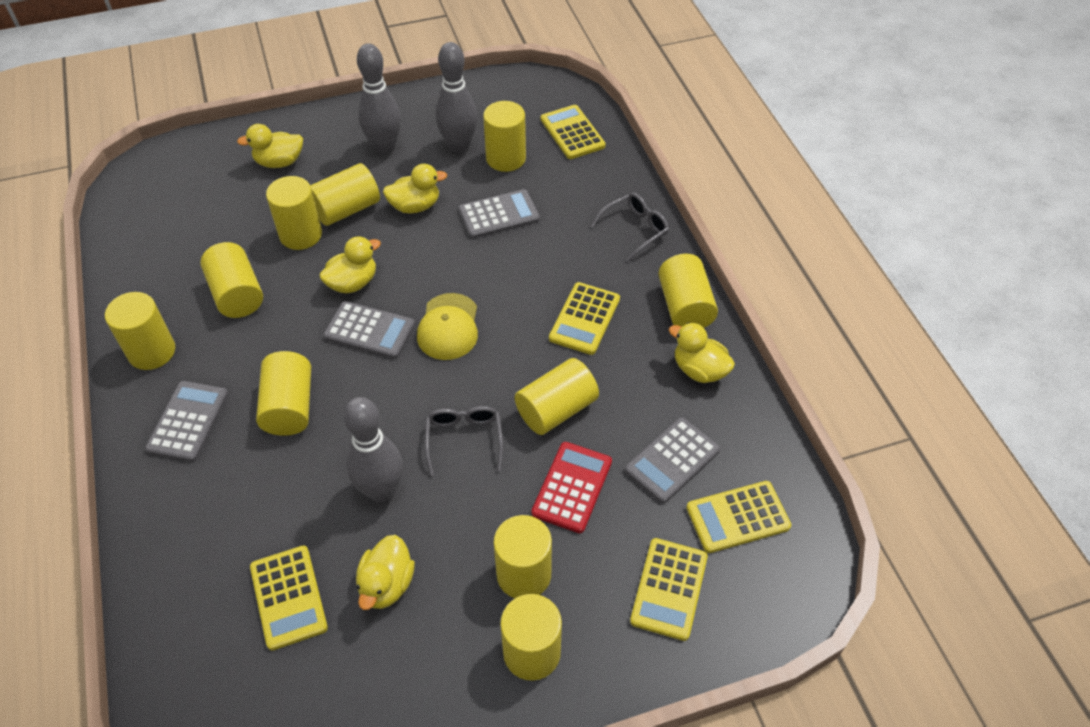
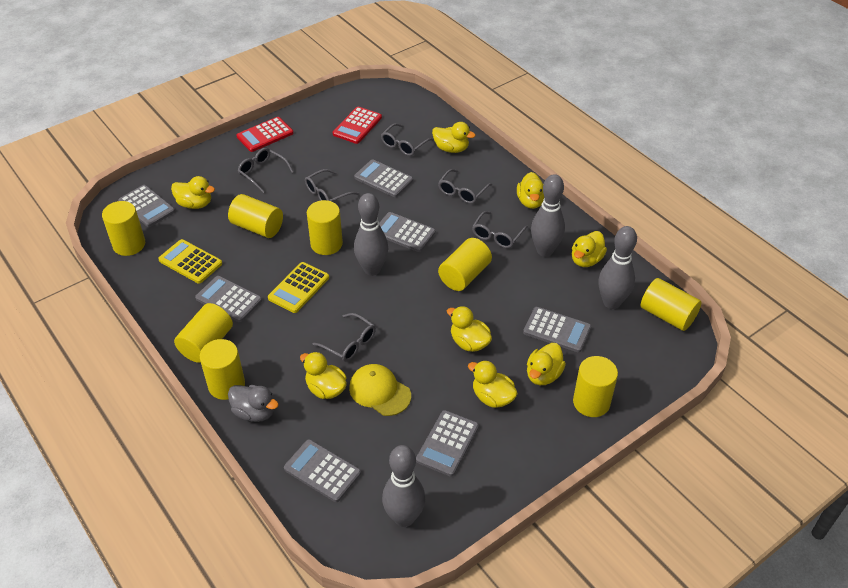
grey bowling pin: [343,397,403,502] [357,43,401,154] [436,42,478,153] = 3 -> [354,193,389,276] [382,445,425,527] [531,174,565,257] [598,226,637,309] = 4
grey calculator: [145,381,228,462] [323,301,415,359] [458,189,540,239] [625,417,720,504] = 4 -> [118,185,175,227] [195,276,262,322] [284,439,361,502] [354,159,413,197] [379,212,436,252] [416,410,479,477] [523,307,591,353] = 7
grey duck: none = 0 -> [228,385,279,422] = 1
grey glasses: [425,406,503,476] [591,193,669,261] = 2 -> [238,148,294,193] [305,169,359,202] [312,313,376,362] [381,123,434,156] [438,169,492,204] [472,211,528,248] = 6
red calculator: [532,442,612,533] = 1 -> [237,117,293,152] [333,107,382,144] = 2
yellow calculator: [250,545,328,650] [541,105,606,159] [549,282,620,355] [630,538,708,641] [686,481,791,553] = 5 -> [158,239,222,284] [268,262,329,313] = 2
yellow cylinder: [105,292,175,370] [200,242,263,318] [256,351,311,436] [266,176,322,250] [310,163,380,226] [483,101,526,172] [494,515,552,598] [500,594,562,681] [515,358,599,435] [658,254,718,328] = 10 -> [102,201,145,256] [174,303,233,363] [200,339,245,400] [228,194,283,238] [307,200,343,255] [438,238,492,291] [573,356,618,417] [641,278,702,331] = 8
yellow duck: [237,124,303,168] [319,236,381,294] [356,535,415,610] [383,164,447,214] [669,322,735,383] = 5 -> [171,176,215,209] [300,352,347,399] [432,122,476,153] [447,306,492,352] [468,360,518,408] [517,172,544,209] [527,343,566,385] [572,231,607,267] = 8

